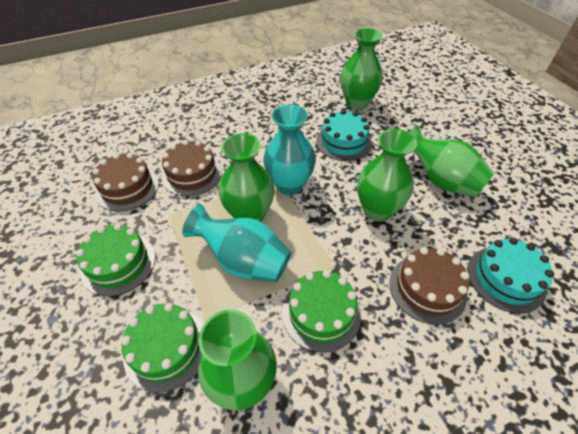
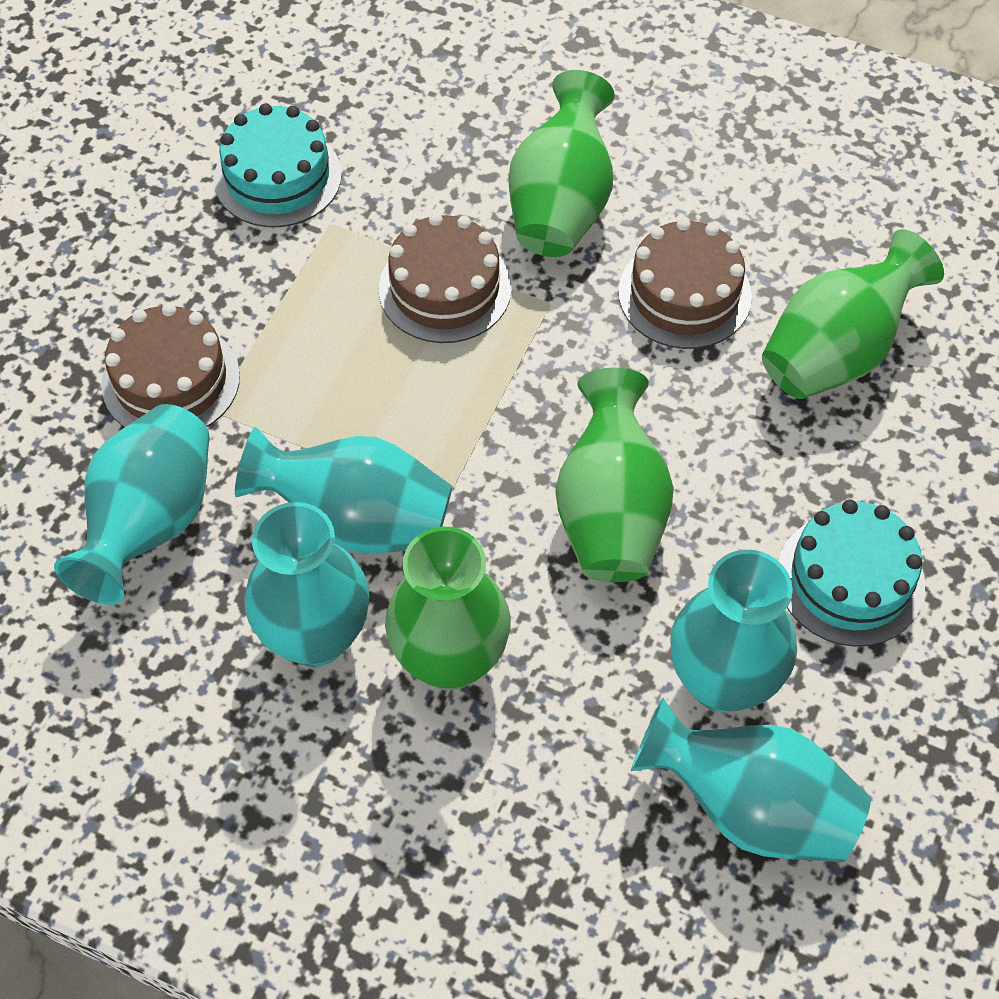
green cake: [76,223,155,296] [121,303,204,393] [282,270,361,353] = 3 -> none = 0
green vase: [198,310,277,410] [218,133,275,222] [340,28,383,110] [357,129,417,221] [409,125,494,197] = 5 -> [385,527,511,690] [509,70,615,257] [556,368,674,582] [762,229,944,399] = 4
turquoise vase: [182,205,291,282] [264,104,316,195] = 2 -> [54,404,210,605] [235,427,452,554] [244,502,369,667] [631,698,871,863] [670,550,797,712] = 5

